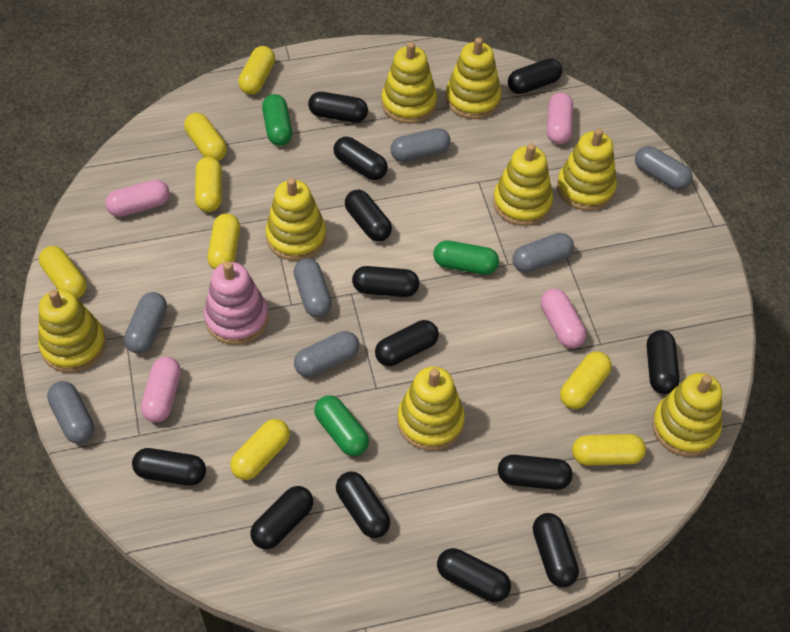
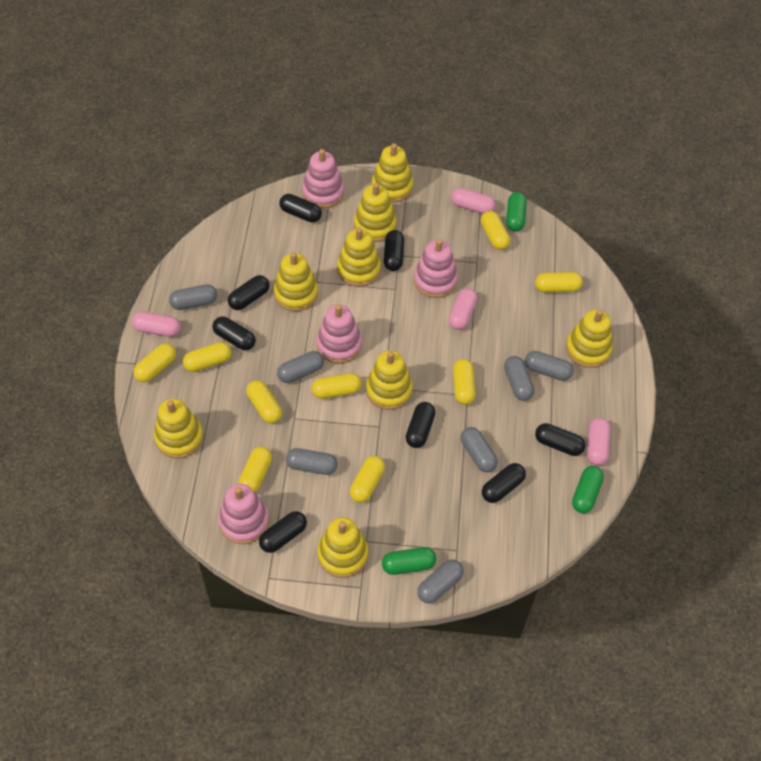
black capsule: [132,448,206,486] [251,486,313,549] [308,92,368,123] [333,137,388,180] [336,472,390,538] [345,190,392,242] [352,266,419,297] [375,320,439,366] [437,548,511,602] [498,455,573,490] [508,58,562,94] [533,513,579,587] [647,330,680,394] = 13 -> [212,316,256,350] [228,275,270,310] [259,511,307,553] [279,194,322,223] [384,230,404,271] [406,402,435,448] [482,463,526,503] [535,423,585,456] = 8
pink stacking toy: [204,262,269,345] = 1 -> [218,484,269,544] [302,149,344,208] [316,304,362,364] [414,239,458,298] = 4
yellow capsule: [39,246,87,298] [184,113,227,161] [195,157,222,212] [208,213,240,270] [230,419,290,480] [238,46,275,95] [560,352,612,409] [572,434,646,466] = 8 -> [133,343,176,382] [183,342,231,372] [238,446,272,492] [246,380,282,423] [312,373,362,399] [350,456,385,503] [453,359,476,405] [481,211,510,250] [535,272,583,293] = 9

